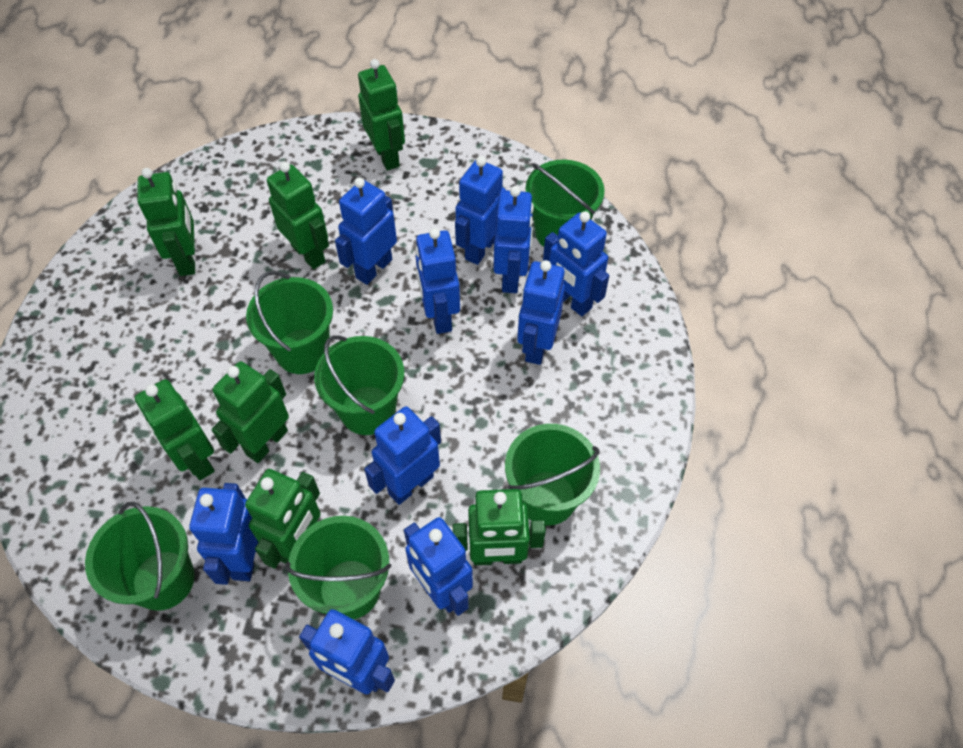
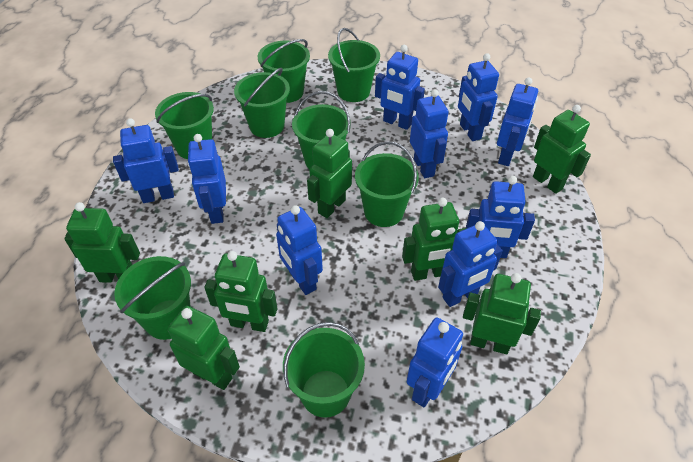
green bucket: [85,502,195,611] [246,271,333,374] [285,516,391,619] [314,335,404,435] [505,424,600,525] [526,160,605,247] = 6 -> [114,256,191,340] [155,92,214,159] [234,68,290,138] [258,39,310,103] [283,322,365,418] [292,91,351,169] [328,28,380,102] [355,141,419,227] = 8

